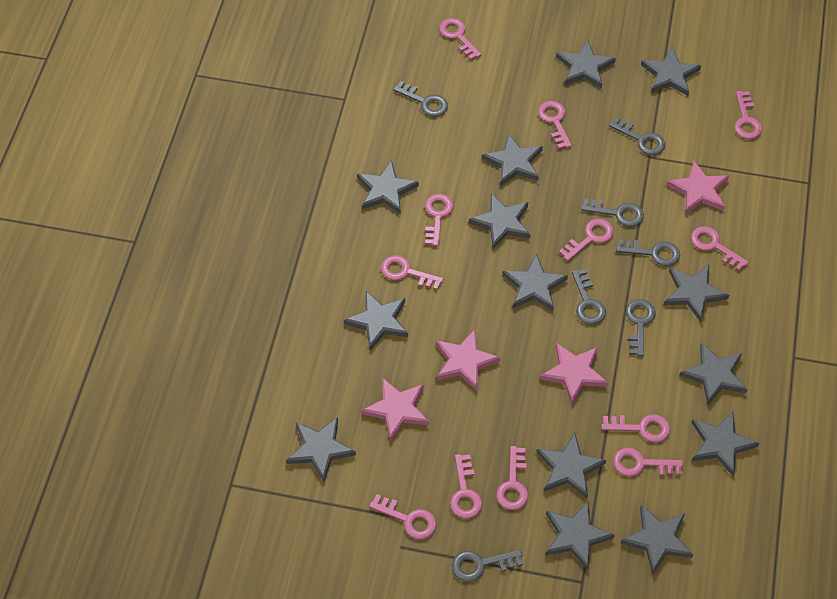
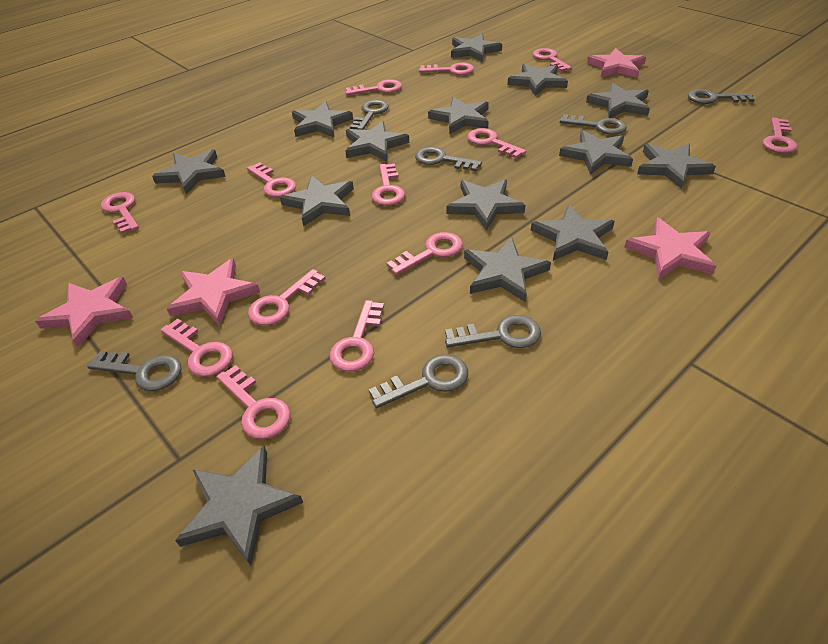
pink key: [369,494,436,539] [381,255,444,290] [425,194,453,246] [439,18,481,60] [450,454,482,518] [496,446,528,510] [538,101,572,149] [559,219,614,261] [601,414,670,442] [613,448,683,476] [691,226,748,271] [734,91,762,139] = 12 -> [101,192,139,234] [161,319,233,377] [217,365,290,439] [247,162,296,197] [248,269,325,326] [330,300,384,372] [346,79,402,95] [372,164,405,206] [387,232,463,275] [419,62,474,75] [467,128,526,158] [533,48,572,72] [762,118,798,154] = 13

